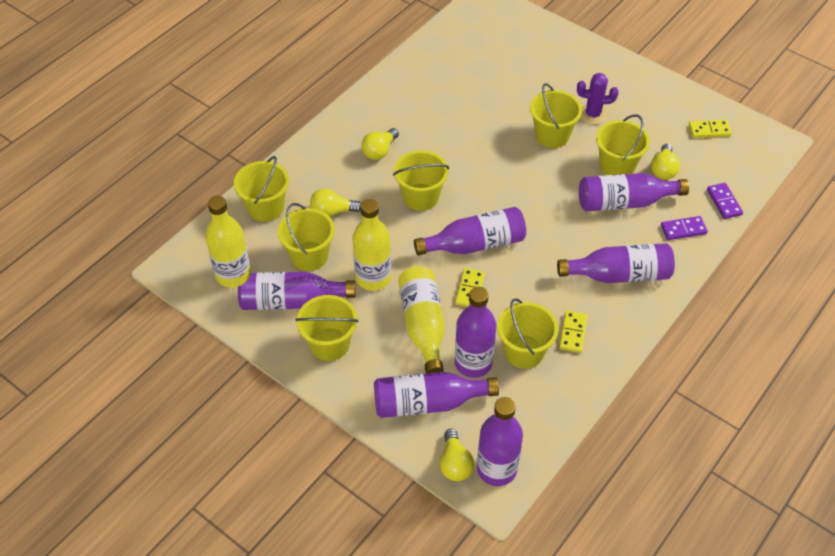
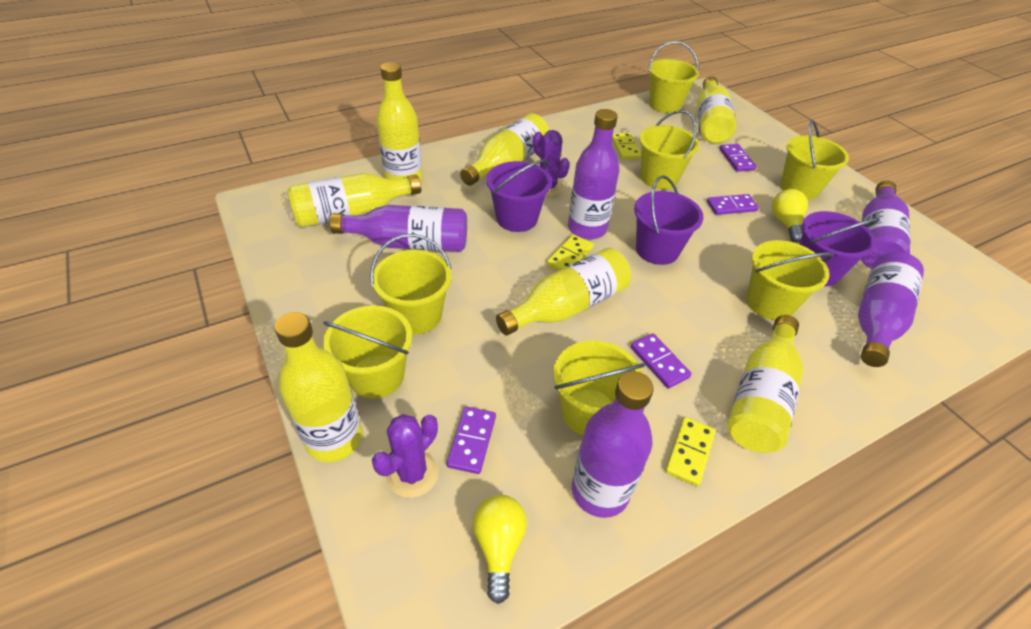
purple bottle: [238,272,356,310] [374,372,499,418] [414,207,526,255] [455,287,496,378] [477,397,523,486] [557,243,675,283] [579,173,689,211] = 7 -> [330,205,467,252] [568,109,619,240] [572,371,654,518] [858,252,924,367] [861,180,910,269] = 5
purple bucket: none = 0 -> [486,159,552,232] [634,175,703,265] [800,211,880,287] = 3
purple cactus: [577,73,619,125] = 1 -> [372,414,439,498] [533,130,570,196] = 2
purple domino: [661,216,708,240] [707,183,743,219] = 2 -> [447,407,496,474] [631,333,692,388] [707,194,759,215] [719,144,756,172] = 4
yellow bottle: [205,196,251,288] [352,199,391,291] [398,266,445,373] = 3 -> [275,312,363,462] [288,173,421,227] [376,62,423,182] [460,113,549,186] [496,248,631,335] [697,76,737,144] [727,315,803,453] = 7
yellow light bulb: [310,189,361,216] [361,128,399,160] [440,429,474,481] [651,144,680,180] = 4 -> [473,495,527,604] [772,189,808,242] = 2

